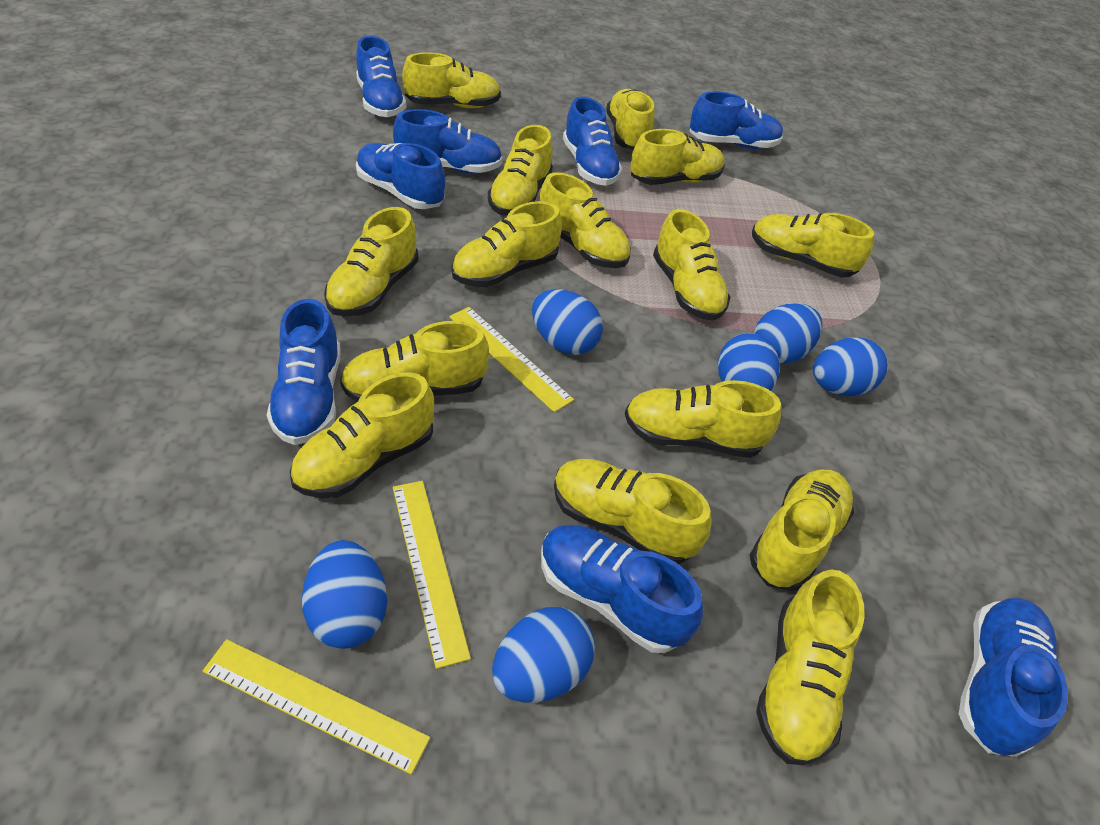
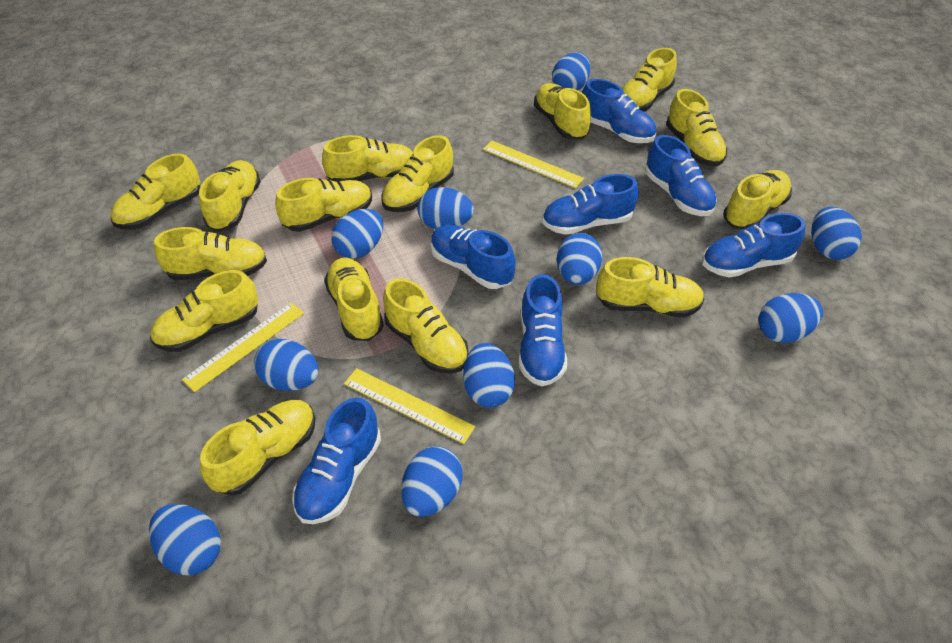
blue egg: [302,540,387,649] [492,607,595,703] [532,289,603,355] [718,333,780,391] [754,303,823,364] [813,337,888,396] = 6 -> [149,504,221,576] [254,339,319,391] [332,209,383,259] [401,447,463,517] [417,187,474,229] [463,343,515,407] [552,52,591,90] [557,233,602,285] [758,293,823,343] [811,207,862,260] = 10
blue shoe: [267,299,341,445] [356,36,406,117] [356,143,445,209] [393,109,502,174] [541,525,703,653] [563,97,623,186] [690,91,783,149] [959,598,1068,757] = 8 -> [292,397,381,524] [431,224,515,289] [519,274,567,386] [542,174,639,235] [582,79,656,143] [645,135,717,216] [702,213,806,278] = 7

